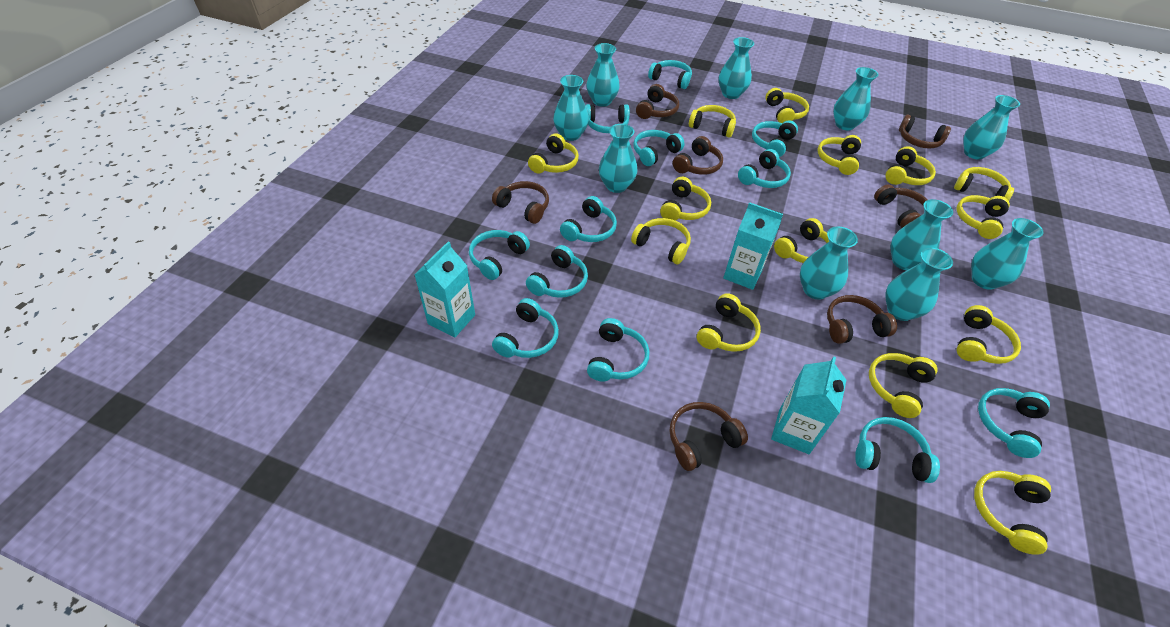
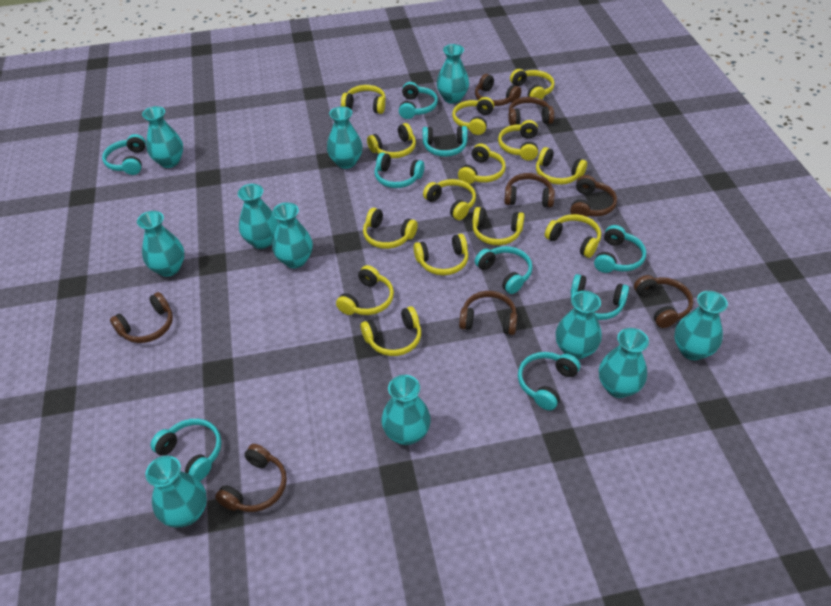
brown headphones: [492,181,549,224] [636,84,679,119] [669,402,748,471] [673,136,723,175] [827,295,897,344] [874,184,928,228] [899,115,951,149] = 7 -> [110,292,173,343] [215,444,287,512] [459,291,517,335] [475,74,521,106] [504,173,555,207] [508,97,554,126] [570,175,617,217] [634,275,693,328] = 8
turquoise carton: [414,241,475,338] [723,202,783,290] [771,356,846,454] = 3 -> none = 0
turquoise headphones: [469,230,530,280] [492,298,559,358] [526,245,588,298] [560,196,617,242] [585,104,630,133] [587,318,650,381] [633,130,685,166] [648,60,692,89] [738,149,791,188] [752,120,798,157] [855,417,940,483] [978,388,1050,458] = 12 -> [102,134,146,175] [150,419,221,481] [375,153,424,188] [399,82,438,119] [422,126,468,157] [475,246,532,294] [518,352,580,410] [571,274,629,320] [594,225,646,273] = 9
turquoise vase: [553,75,589,141] [586,43,620,107] [599,124,638,193] [719,37,754,99] [800,227,858,300] [833,67,879,130] [885,248,953,321] [890,199,953,270] [963,95,1020,160] [971,218,1044,290] = 10 -> [137,211,185,277] [142,106,183,168] [145,456,207,527] [238,184,278,249] [272,202,313,268] [327,106,363,169] [382,375,431,445] [437,44,469,104] [556,291,602,360] [599,328,649,398] [674,291,728,360] = 11

